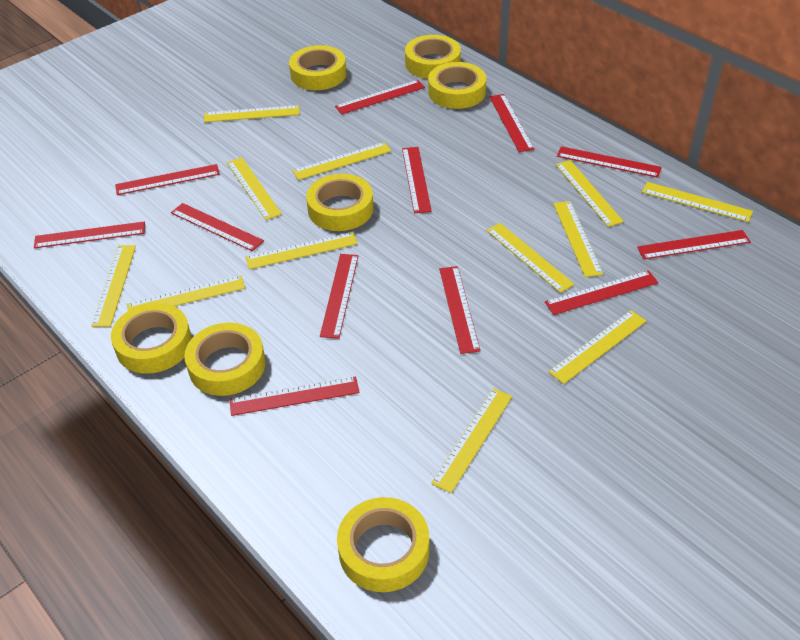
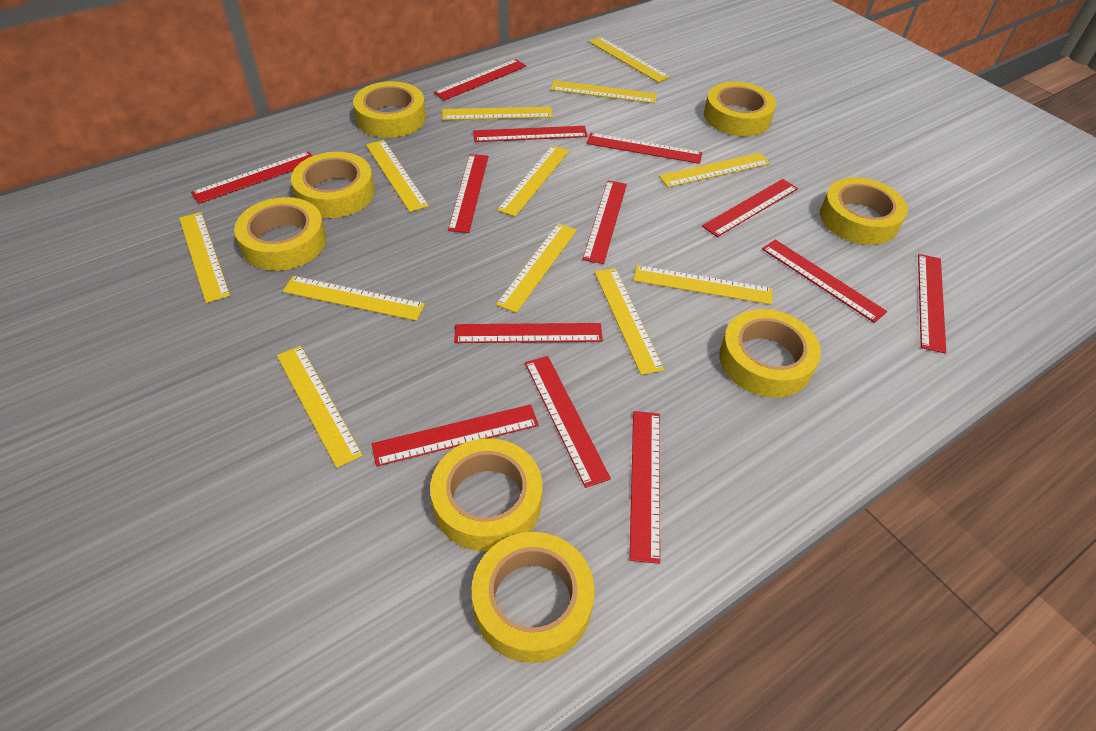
red ruler: [34,222,145,248] [115,164,220,195] [171,203,264,251] [229,377,359,416] [320,254,358,339] [335,80,425,115] [402,147,432,213] [439,266,481,354] [490,94,534,152] [545,270,658,315] [557,146,662,178] [637,230,751,259] = 12 -> [191,151,312,204] [371,404,539,467] [434,59,526,101] [448,154,489,233] [454,323,603,343] [473,126,588,142] [525,356,611,488] [582,180,627,264] [587,133,702,164] [630,411,660,564] [702,179,798,237] [762,239,887,323] [918,254,946,354] = 13
yellow tape: [111,303,192,374] [184,323,266,396] [289,45,346,90] [306,174,374,231] [337,497,429,592] [405,35,461,79] [428,62,486,109] = 7 -> [234,197,326,271] [291,152,375,218] [353,81,426,138] [430,438,542,551] [472,532,595,663] [704,82,776,136] [719,309,821,398] [820,177,908,245] = 8

